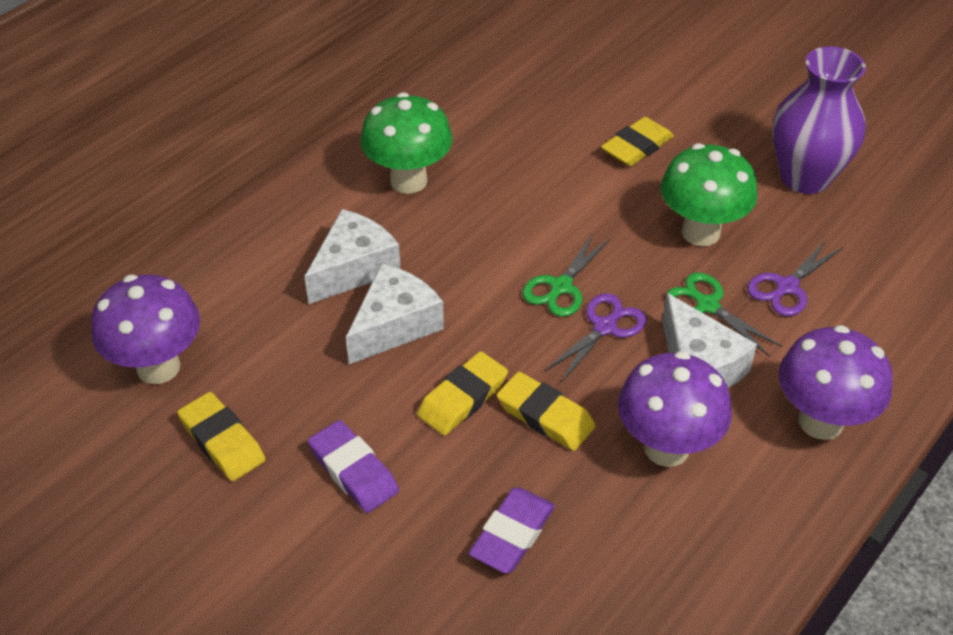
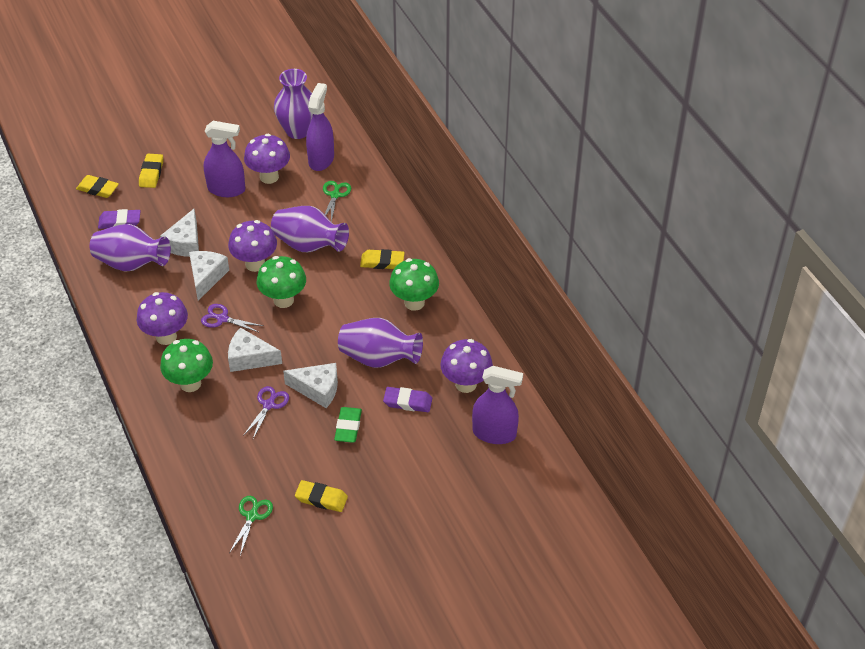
green eraser: none = 0 -> [334,407,362,443] = 1
green mushroom: [360,92,453,194] [661,143,758,246] = 2 -> [160,339,213,392] [257,256,306,308] [389,258,439,311] = 3
purple mushroom: [91,274,200,384] [618,351,732,467] [779,325,892,440] = 3 -> [137,292,188,345] [228,220,277,272] [244,134,290,184] [440,339,493,393] = 4
purple spray bottle: none = 0 -> [204,121,245,197] [306,83,334,171] [472,366,523,444] = 3
purple vase: [772,46,866,194] = 1 -> [90,224,171,272] [271,206,349,252] [274,69,313,139] [338,318,423,368] = 4
white cheese: [304,209,401,304] [346,263,444,364] [662,293,757,388] = 3 -> [160,209,199,257] [189,251,229,301] [228,327,282,372] [283,363,338,408] = 4

